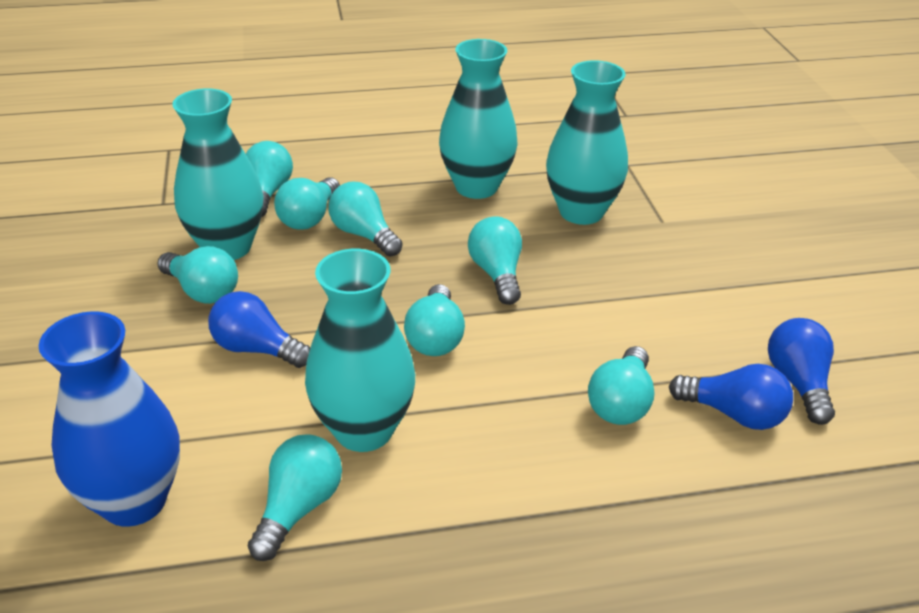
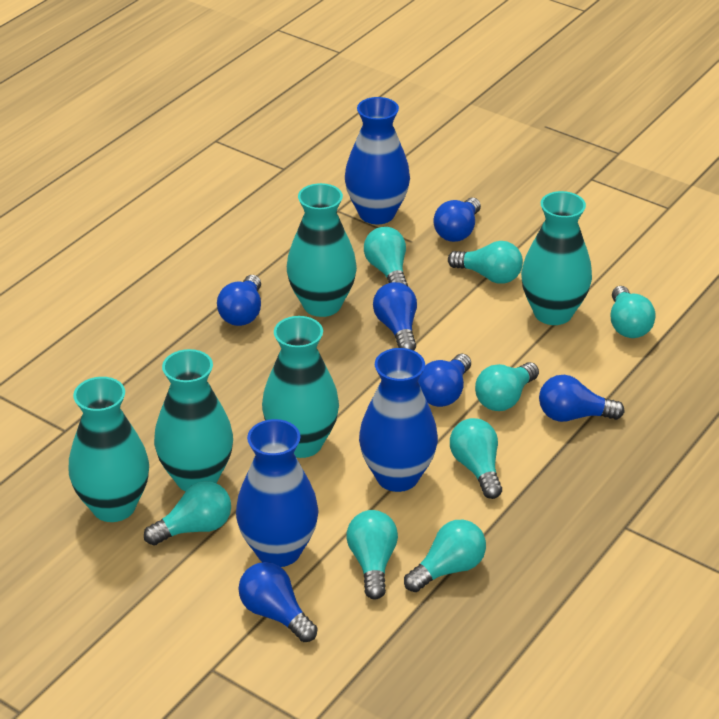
blue light bulb: [208,291,310,368] [669,364,793,430] [768,318,835,425] = 3 -> [217,275,261,326] [239,562,317,642] [373,282,417,351] [418,354,471,407] [434,198,481,242] [539,375,625,422] = 6
blue vase: [39,311,180,527] = 1 -> [236,419,318,567] [345,97,410,224] [359,348,438,492] = 3
turquoise vase: [172,88,264,260] [305,249,415,452] [439,39,518,199] [546,60,628,225] = 4 -> [68,377,149,522] [154,349,233,491] [262,316,339,458] [287,183,357,317] [521,191,592,325] = 5

